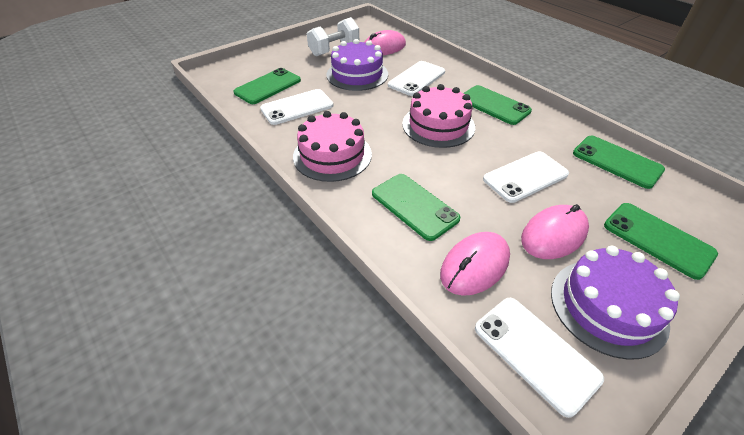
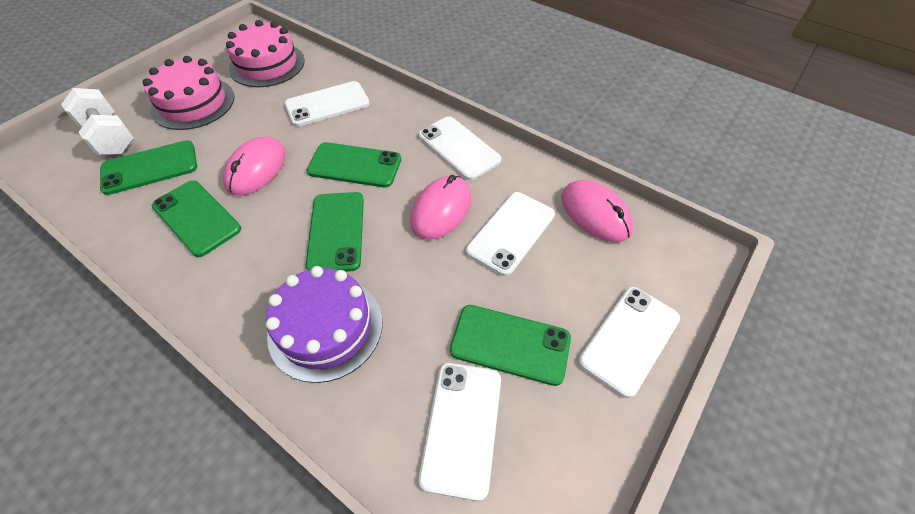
purple cake: [326,39,388,91] [551,246,680,359] = 2 -> [266,266,382,383] = 1
white phone: [260,89,333,125] [388,61,445,96] [475,298,604,418] [483,151,569,203] = 4 -> [285,81,370,127] [419,116,501,180] [419,363,501,501] [466,192,555,276] [579,287,680,398] = 5

